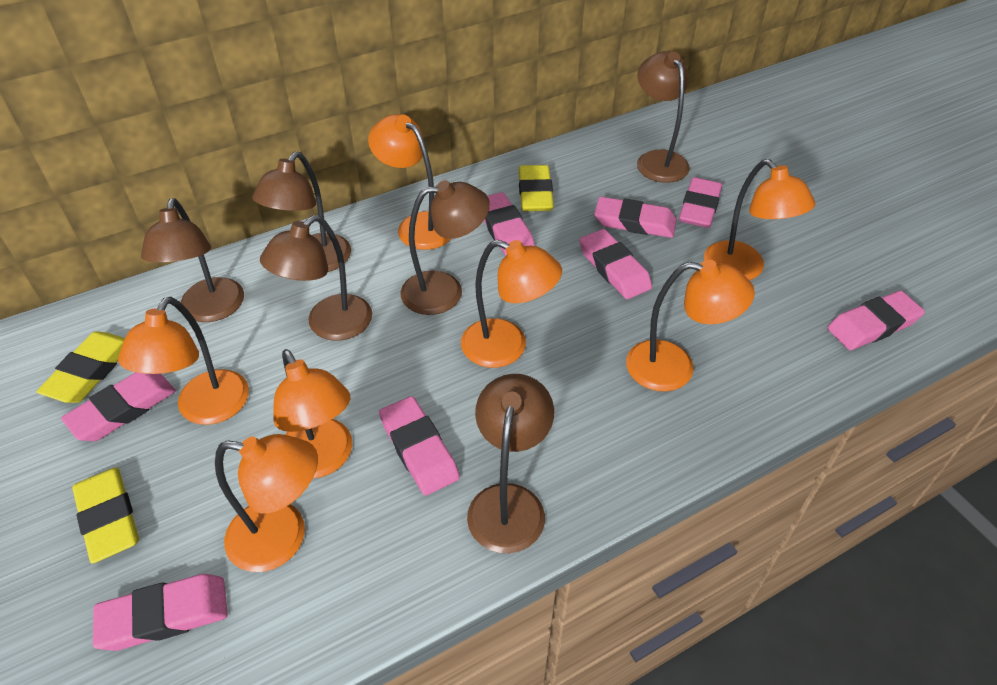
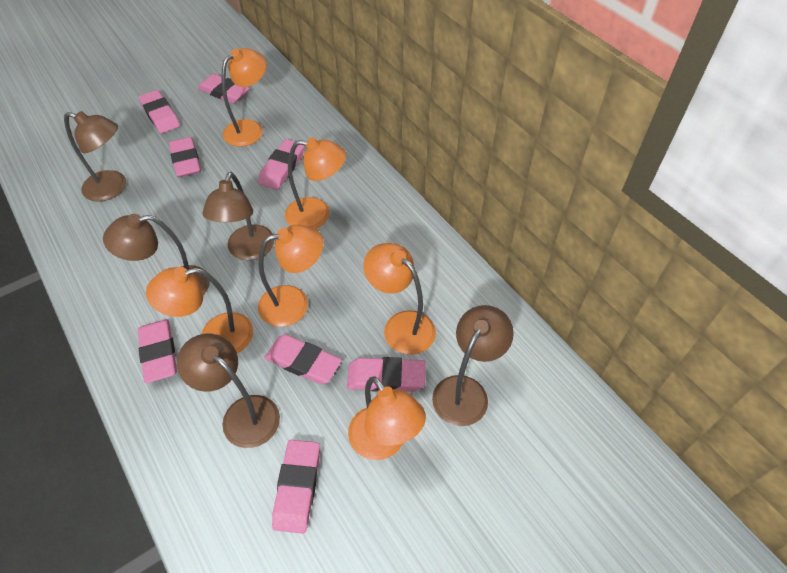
brown lamp: [141,198,244,322] [252,151,351,272] [260,215,372,341] [401,180,490,315] [467,374,554,553] [637,51,690,183] = 6 -> [64,111,126,202] [103,214,210,295] [177,334,280,448] [202,172,274,260] [432,305,514,426] = 5
orange lamp: [118,297,249,425] [215,434,318,572] [273,349,352,478] [368,114,451,250] [461,240,562,368] [626,260,755,392] [704,159,815,280] = 7 -> [146,267,253,353] [221,48,266,147] [258,225,323,327] [285,138,346,229] [348,376,426,460] [363,243,436,355] = 6
yellow eraser: [37,331,125,403] [72,468,139,564] [519,165,554,211] = 3 -> none = 0

